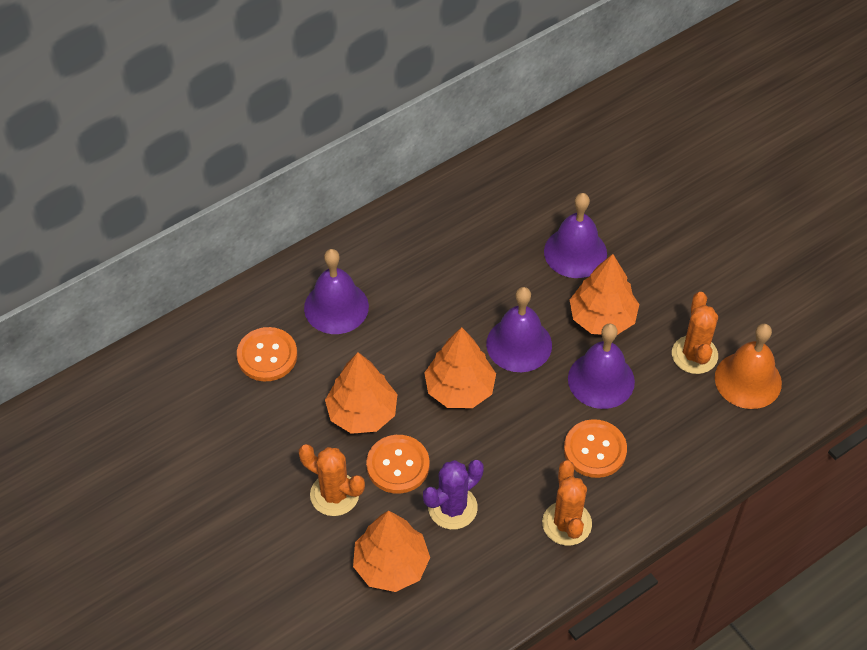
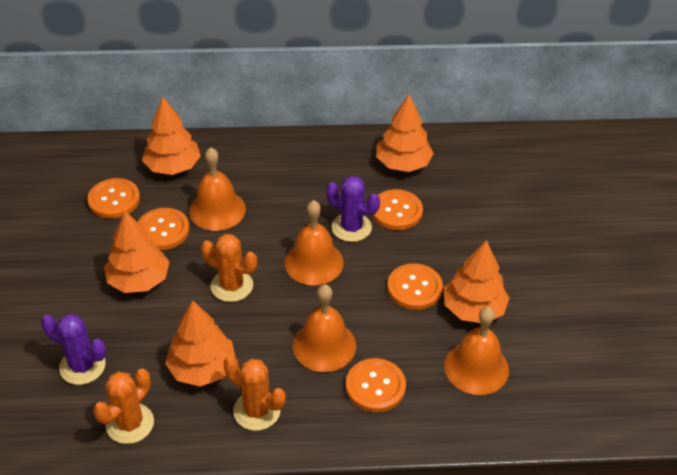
orange bell: [715,324,782,409] = 1 -> [189,147,246,231] [285,200,344,285] [293,284,356,372] [444,307,509,395] = 4
orange button: [237,327,297,381] [366,435,430,494] [564,419,627,478] = 3 -> [87,178,140,218] [137,208,190,250] [346,358,406,412] [372,189,423,230] [387,263,443,310] = 5
orange tree: [325,352,397,434] [353,510,430,592] [424,327,496,408] [570,254,639,335] = 4 -> [104,211,170,293] [142,97,201,175] [165,300,236,387] [376,94,434,172] [444,240,509,323] = 5
purple bell: [304,249,369,334] [486,287,552,372] [544,193,607,278] [568,323,635,409] = 4 -> none = 0
purple cactus: [423,460,484,530] = 1 -> [41,314,106,385] [326,176,380,242] = 2

